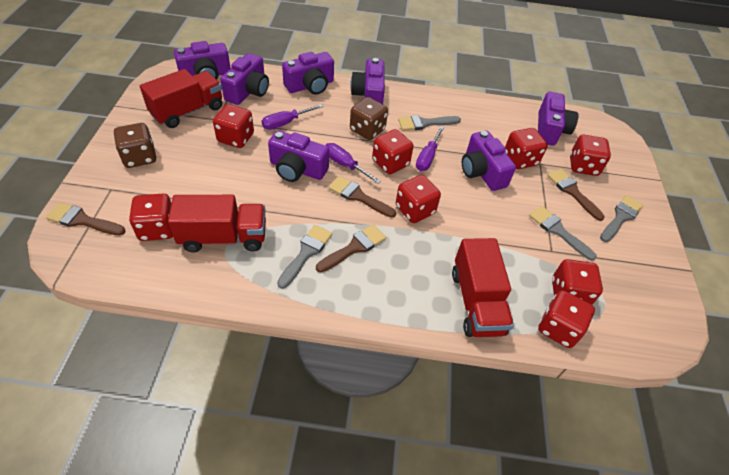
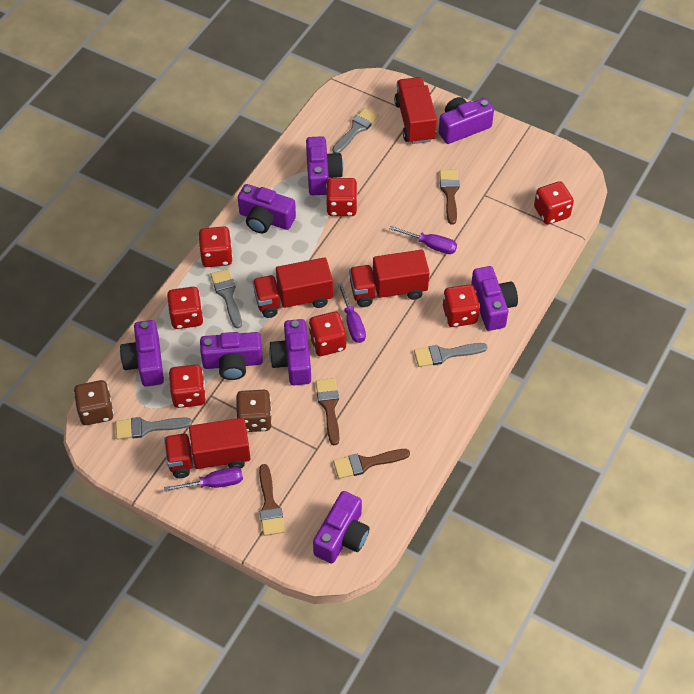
purple camera: [174,41,231,80] [220,53,269,105] [268,130,329,182] [282,52,334,94] [350,58,385,104] [462,131,516,191] [538,92,578,146] = 7 -> [120,320,164,387] [200,332,263,380] [238,184,296,233] [269,319,311,385] [306,136,343,195] [313,491,370,564] [439,97,494,144] [471,266,518,331] = 8
red dice: [129,194,173,241] [213,104,254,148] [372,129,414,174] [396,175,441,223] [505,128,548,169] [538,290,595,348] [552,259,603,305] [570,135,611,176] = 8 -> [167,287,203,329] [169,364,206,408] [198,226,233,267] [309,312,347,356] [326,178,357,216] [443,284,480,327] [534,181,574,225] = 7
red truck: [140,69,222,128] [168,195,266,252] [452,238,514,337] = 3 -> [164,418,251,478] [253,257,333,318] [349,250,430,307] [394,77,437,144] = 4

